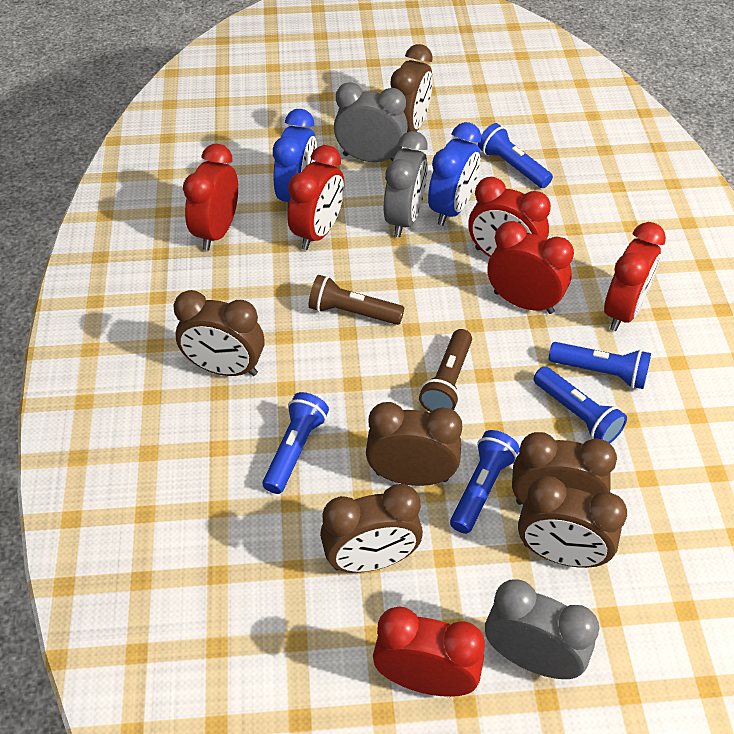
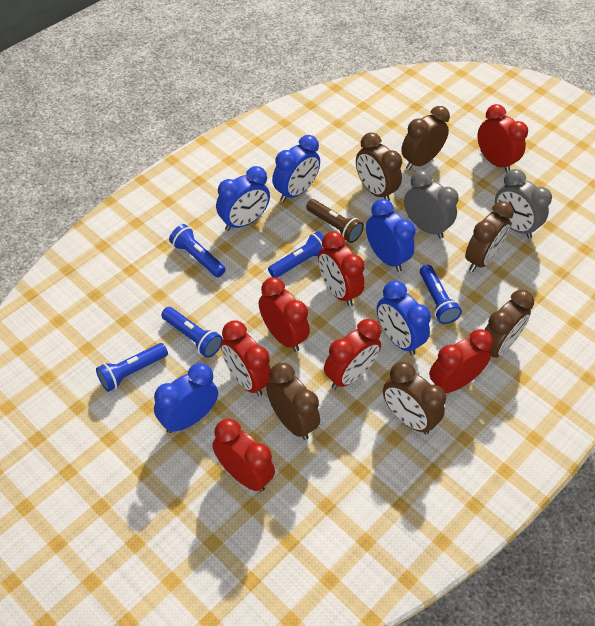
blue clock: [273,109,317,206] [428,122,481,226] = 2 -> [154,363,218,433] [216,166,270,231] [272,135,320,202] [366,199,416,272] [377,280,431,355] = 5
brown flashlight: [309,275,404,325] [419,329,472,412] = 2 -> [306,199,364,243] = 1
grey clock: [334,82,408,162] [384,131,428,237] [485,579,599,679] = 3 -> [404,170,459,239] [495,169,552,238] = 2
red clock: [183,144,238,251] [288,145,344,250] [373,606,485,697] [469,177,551,257] [488,221,574,314] [604,222,666,331] = 6 -> [212,418,275,492] [221,321,271,396] [259,277,310,352] [318,231,365,306] [324,319,381,389] [429,329,493,393] [478,104,528,173] = 7

